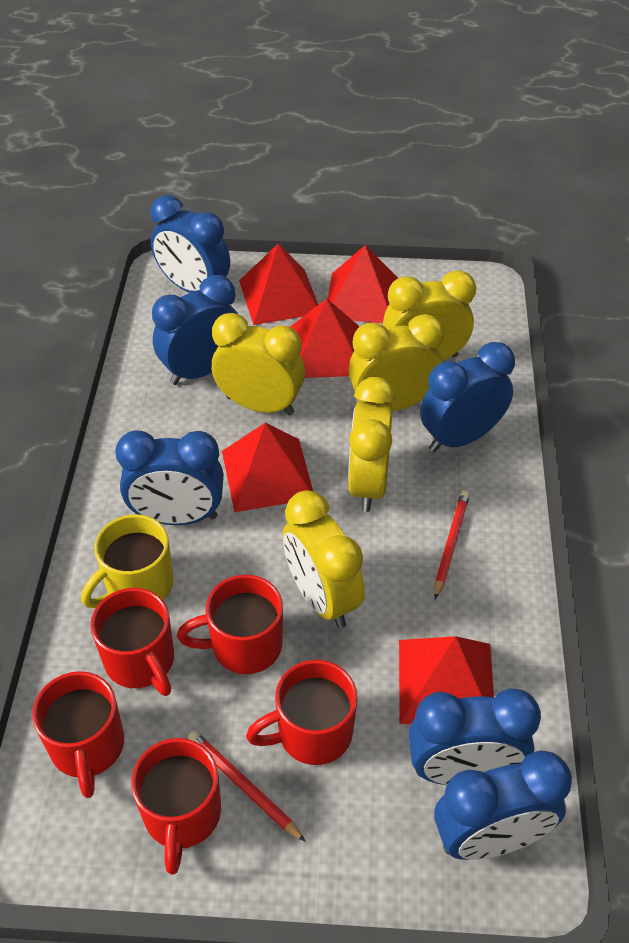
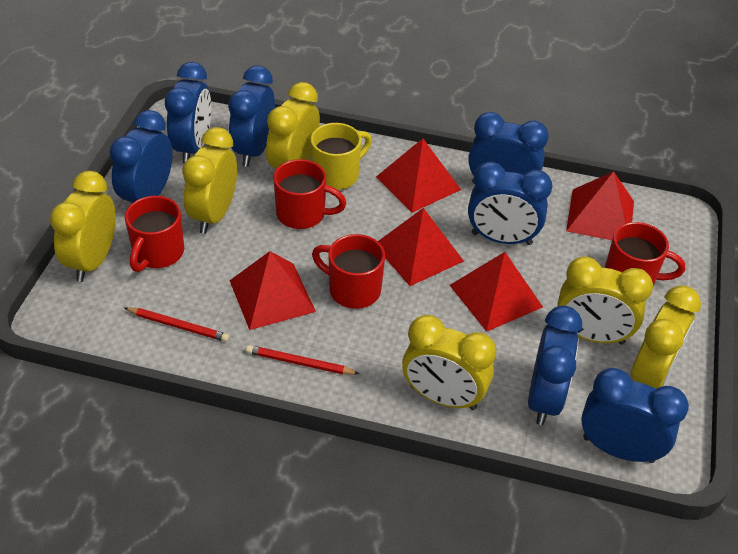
blue clock: [115,431,224,525] [150,195,230,293] [152,275,238,385] [409,688,541,785] [420,342,515,452] [434,751,572,860] = 6 -> [109,110,173,204] [165,62,211,164] [228,65,275,167] [468,112,549,184] [468,162,552,245] [528,305,582,425] [581,368,689,463] = 7
red mug: [32,671,124,798] [90,588,174,696] [131,738,221,875] [177,575,283,674] [246,660,358,765] = 5 -> [125,196,184,272] [273,159,346,229] [312,234,385,309] [605,222,685,285] = 4
yellow clock: [212,313,305,415] [283,490,365,628] [348,377,396,512] [349,314,444,411] [383,270,476,361] = 5 -> [50,171,116,282] [182,127,237,234] [266,82,320,169] [402,315,496,410] [557,256,653,344] [631,285,701,389] = 6

